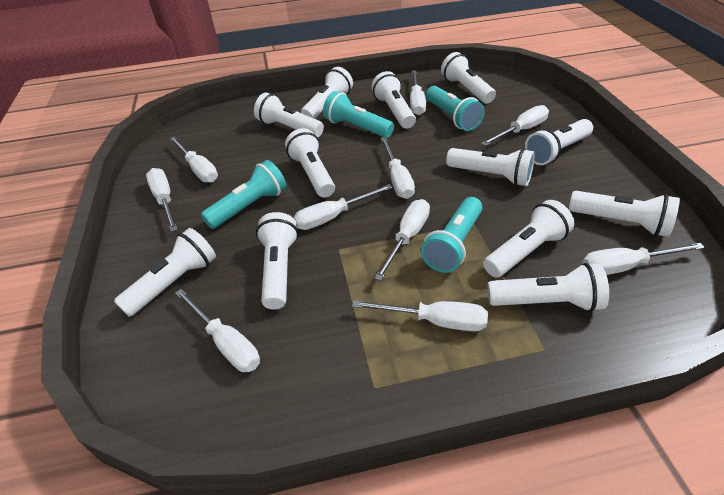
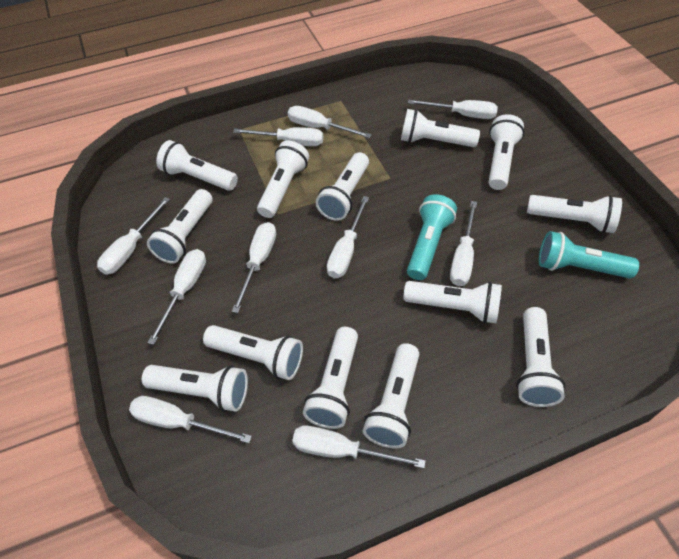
turquoise flashlight: [201,160,287,229] [323,91,394,138] [421,197,483,273] [426,86,485,131] = 4 -> [407,194,457,280] [539,231,639,278] = 2
white flashlight: [114,228,216,317] [254,93,324,137] [256,212,299,310] [285,128,335,198] [301,67,353,119] [371,71,416,129] [441,52,496,104] [446,148,535,186] [483,200,575,277] [487,263,609,312] [525,119,593,165] [569,191,680,237] = 12 -> [142,365,248,412] [147,189,213,263] [156,140,238,191] [203,325,303,380] [257,141,309,218] [303,327,358,429] [316,152,369,221] [363,343,419,448] [401,109,480,147] [404,281,502,324] [488,114,524,190] [516,307,565,407] [527,195,622,233] = 13

